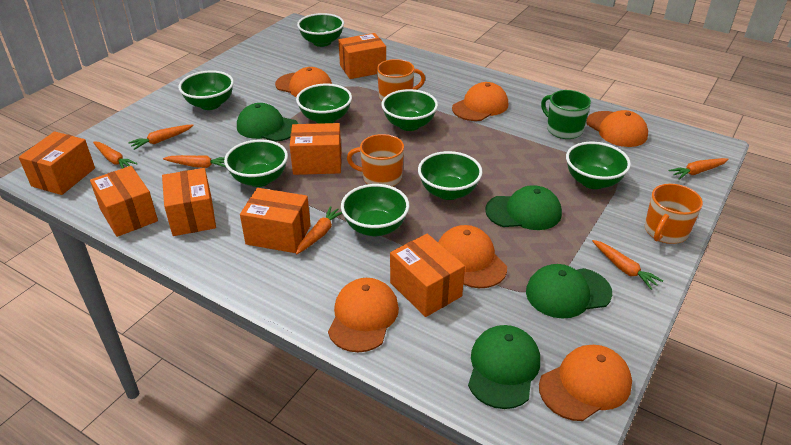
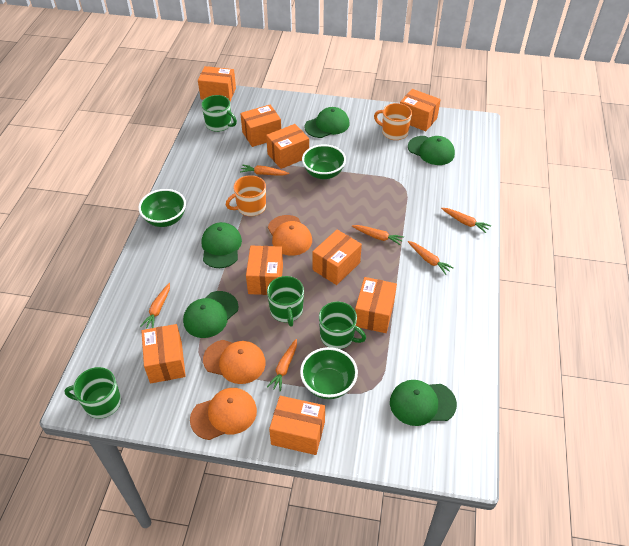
green bowl: [178,70,234,110] [224,139,288,187] [296,84,352,124] [297,13,344,47] [341,184,409,236] [381,89,438,131] [418,151,483,200] [566,142,631,189] = 8 -> [138,189,186,227] [300,347,358,399] [302,144,346,179] = 3
green cap: [237,103,298,142] [468,325,540,409] [486,185,562,230] [526,264,612,318] = 4 -> [183,291,239,338] [201,222,242,268] [304,107,350,138] [390,380,457,426] [408,136,455,165] = 5
green mug: [541,90,591,139] = 1 -> [65,367,121,419] [201,95,237,132] [267,276,304,327] [319,302,366,349] = 4
orange box: [19,131,95,195] [90,166,158,237] [162,168,216,236] [240,188,311,253] [290,123,341,175] [339,33,386,79] [390,234,465,317] = 7 -> [141,324,186,383] [198,66,236,101] [240,105,281,147] [246,246,283,295] [266,124,309,169] [269,396,325,455] [313,229,362,285] [355,277,397,333] [400,89,441,131] = 9
orange cap: [275,67,332,97] [328,278,399,352] [438,225,507,288] [452,82,508,121] [539,345,632,421] [586,110,648,147] = 6 -> [190,388,257,440] [203,340,266,384] [268,215,312,256] = 3
orange mug: [347,134,404,187] [377,59,425,100] [645,184,703,244] = 3 -> [226,175,266,216] [374,103,412,140] = 2

